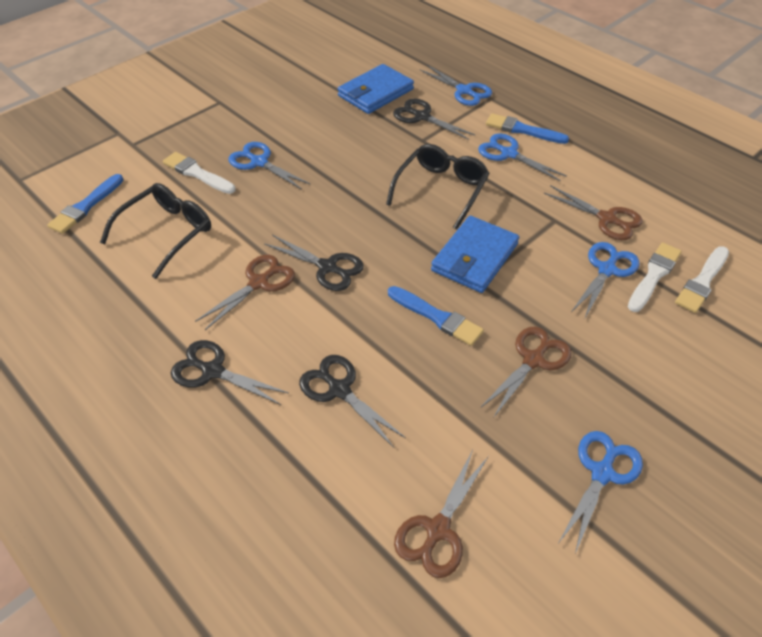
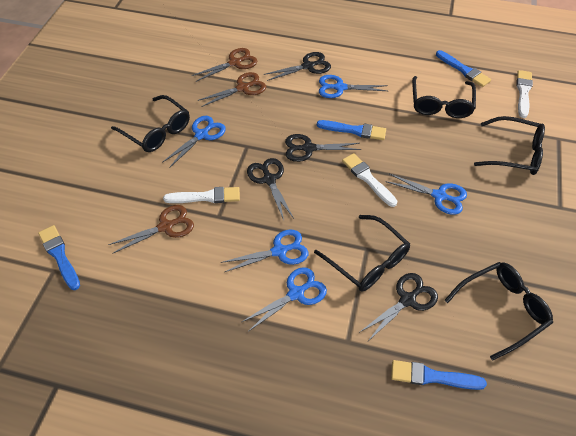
black glasses: [100,183,211,279] [386,144,490,230] = 2 -> [111,95,190,152] [314,215,410,292] [412,76,476,118] [444,262,553,361] [474,116,545,175] = 5
blue brush: [47,174,123,234] [388,286,484,346] [486,113,569,144] = 3 -> [38,225,80,290] [317,120,386,140] [391,360,487,390] [436,50,491,87] = 4
blue wallet: [338,64,414,114] [431,216,519,293] = 2 -> none = 0
brown scissors: [195,255,295,330] [394,450,489,578] [480,327,572,417] [544,185,643,240] = 4 -> [108,205,194,254] [192,48,257,82] [197,72,266,107] = 3

